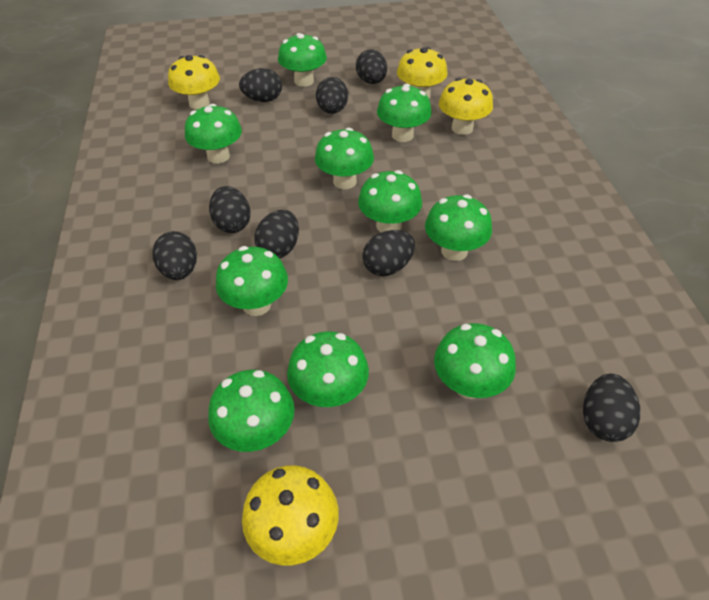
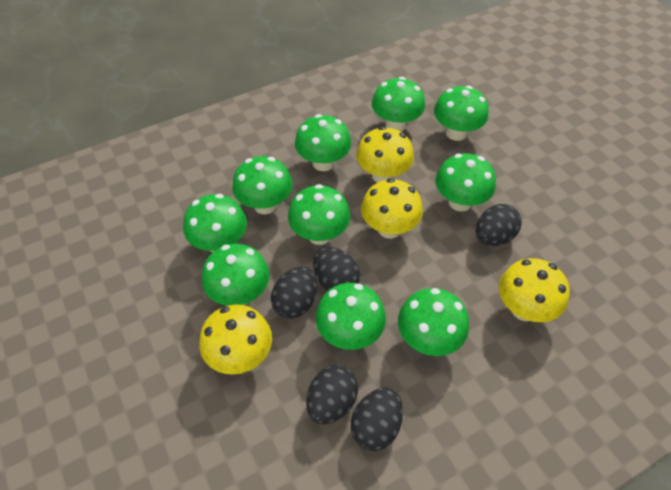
black egg: [152,231,197,280] [209,186,251,233] [239,68,282,102] [254,210,299,258] [316,77,348,114] [356,49,387,84] [362,230,415,276] [583,374,640,442] = 8 -> [271,266,317,319] [306,365,358,425] [313,247,360,291] [351,387,403,451] [476,204,522,246] = 5

